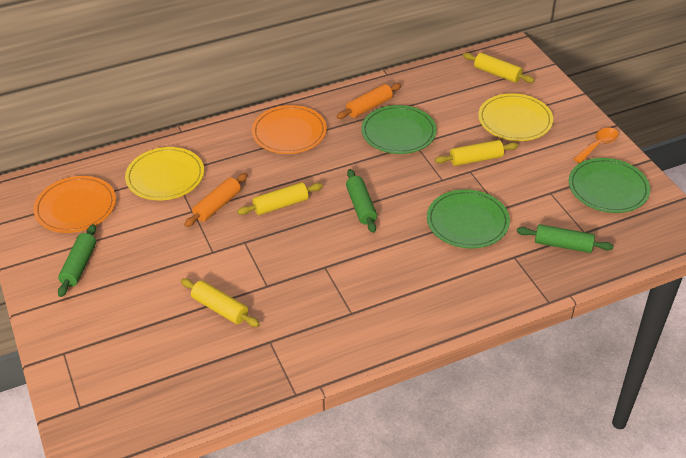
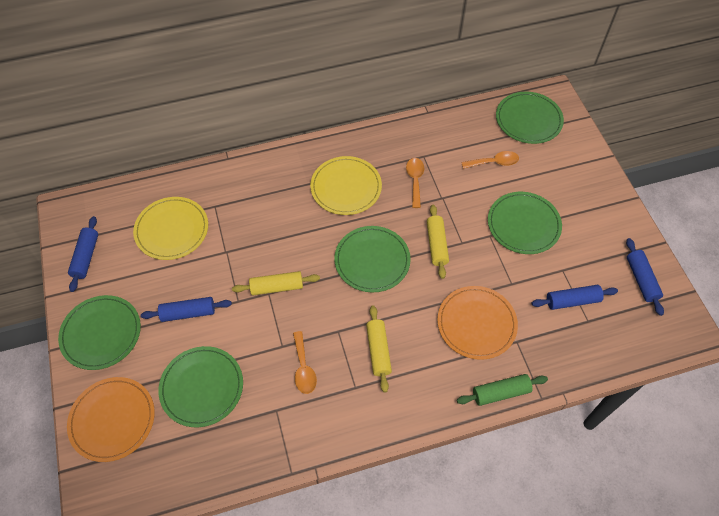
blue rolling pin: none = 0 -> [68,216,98,292] [141,297,232,322] [532,285,618,310] [626,238,664,316] = 4
green plate: [361,105,437,154] [427,189,510,248] [569,158,650,213] = 3 -> [58,295,141,370] [159,346,243,427] [334,226,411,292] [488,192,562,254] [496,91,564,144] = 5
green rolling pin: [58,224,96,297] [346,169,377,233] [517,224,614,253] = 3 -> [457,374,548,406] = 1
orange rolling pin: [184,173,248,227] [336,83,402,119] = 2 -> none = 0
orange spoon: [574,127,618,163] = 1 -> [293,331,317,394] [406,158,424,208] [461,151,519,169] = 3
yellow rolling pin: [181,278,260,327] [237,182,323,215] [435,140,518,166] [463,53,535,83] = 4 -> [232,271,320,295] [366,305,392,393] [427,205,449,279] = 3

